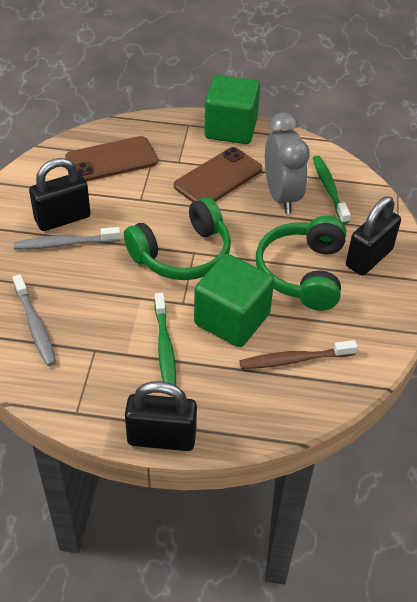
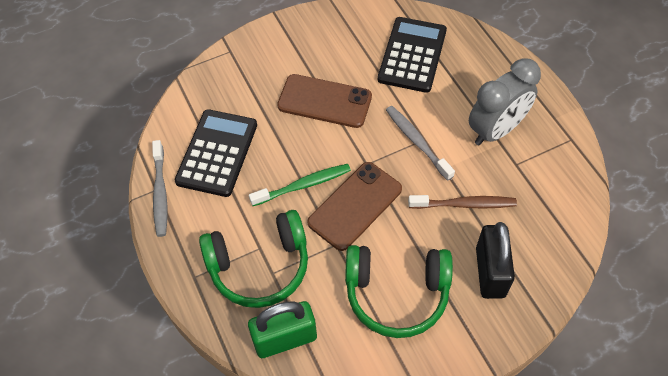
black calculator: none = 0 -> [175,109,257,197] [378,17,447,93] = 2
black padlock: [29,158,91,231] [125,381,197,451] [346,197,401,275] = 3 -> [476,222,515,299] = 1
green cube: [194,254,274,347] [204,75,260,144] = 2 -> none = 0
green padlock: none = 0 -> [248,301,317,358] = 1
green toothbrush: [154,293,176,386] [313,156,351,224] = 2 -> [249,164,351,206] = 1

